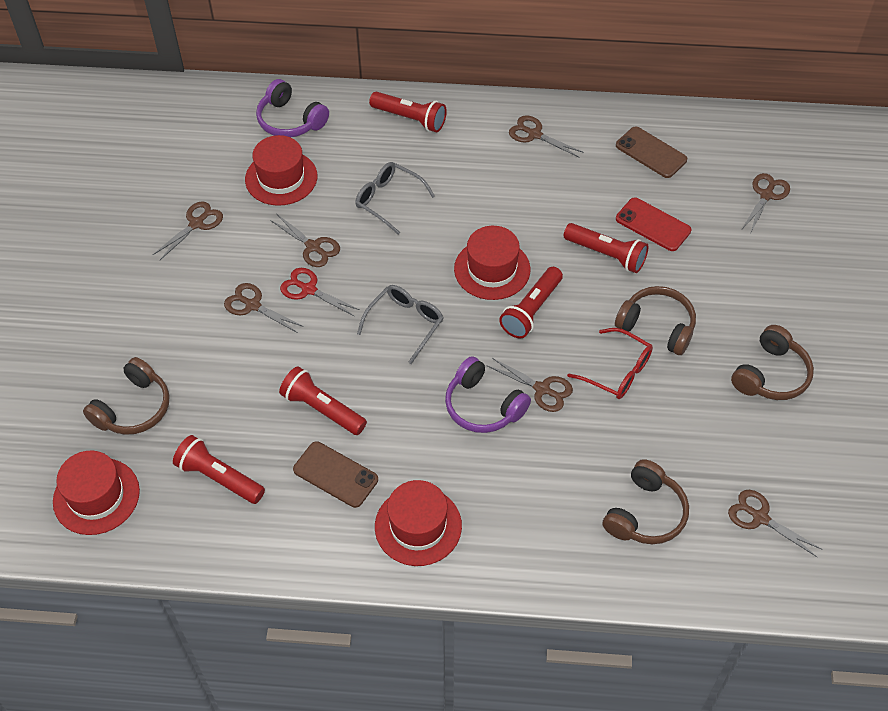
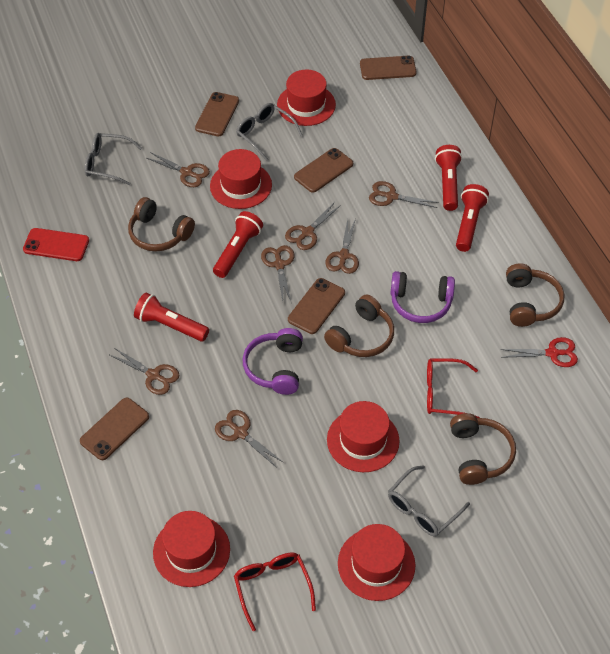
brown phone: [293,441,378,508] [616,127,687,178] = 2 -> [80,398,149,460] [195,92,239,136] [288,278,345,334] [294,148,353,193] [360,56,417,80] = 5
grey glasses: [355,162,435,235] [357,285,443,364] = 2 -> [85,133,142,185] [236,103,302,161] [388,465,470,537] = 3
red flashlight: [173,435,265,504] [279,366,367,435] [369,92,447,132] [499,267,563,338] [564,223,649,273] = 5 -> [134,293,209,342] [213,211,263,278] [435,145,462,211] [456,184,489,252] = 4
red glasses: [567,328,653,399] = 1 -> [234,552,316,631] [427,358,480,418] = 2
red hat: [53,451,140,535] [245,135,317,206] [375,480,462,566] [454,226,530,300] = 4 -> [153,511,230,587] [210,149,272,209] [277,70,336,126] [327,401,400,472] [338,524,415,601] = 5

